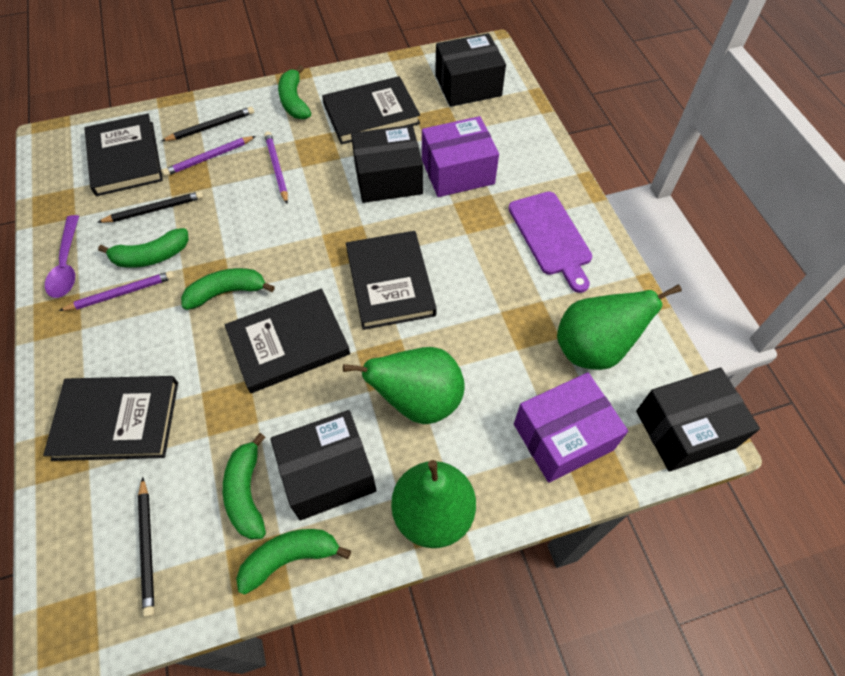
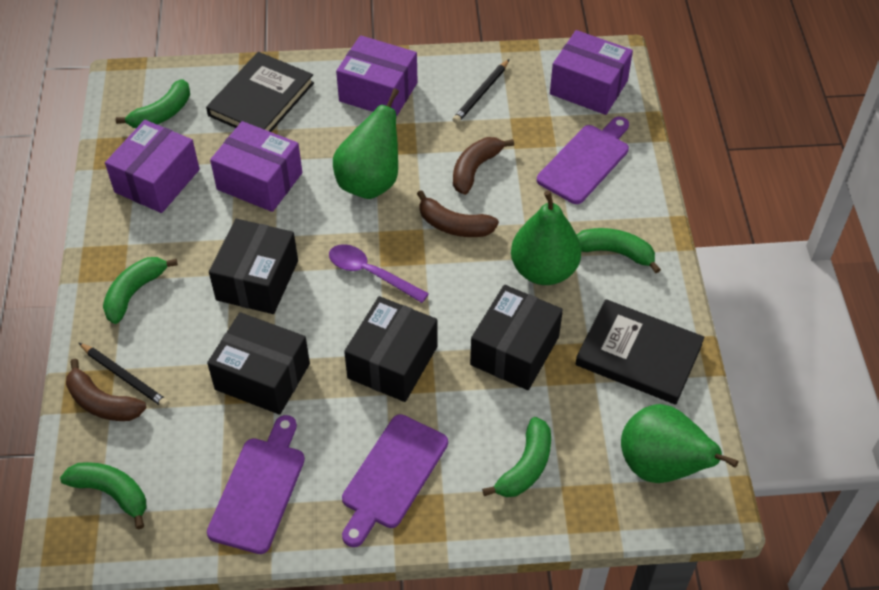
black book: [43,376,178,461] [84,113,163,196] [225,289,350,393] [322,76,420,145] [346,231,437,330] = 5 -> [206,52,314,132] [575,299,705,405] = 2
black pencil: [97,191,204,223] [138,477,154,618] [162,107,254,141] = 3 -> [79,343,169,408] [452,59,509,123] = 2
brown banana: none = 0 -> [66,359,146,421] [417,190,499,237] [453,137,514,195] = 3
purple box: [422,116,499,197] [514,372,628,483] = 2 -> [105,120,200,213] [210,121,302,212] [336,35,417,117] [550,30,633,115] = 4
purple cutting board: [508,192,592,293] = 1 -> [207,415,305,554] [342,414,448,547] [537,117,629,204] = 3
purple pencil: [59,271,175,311] [162,136,256,176] [264,132,288,204] = 3 -> none = 0

